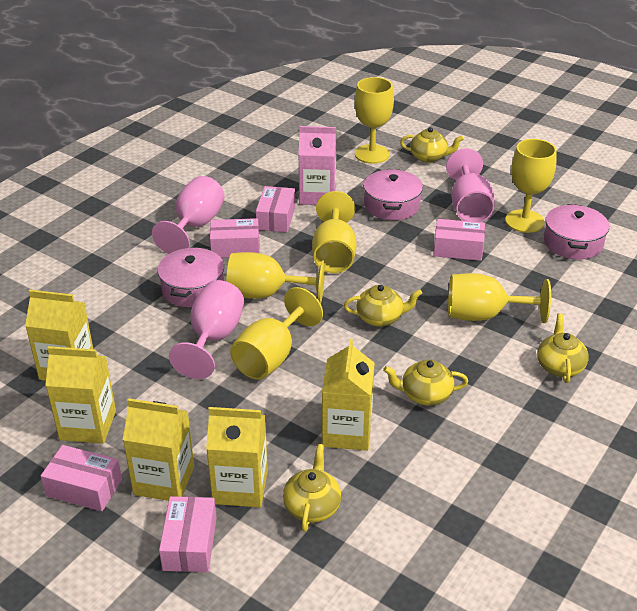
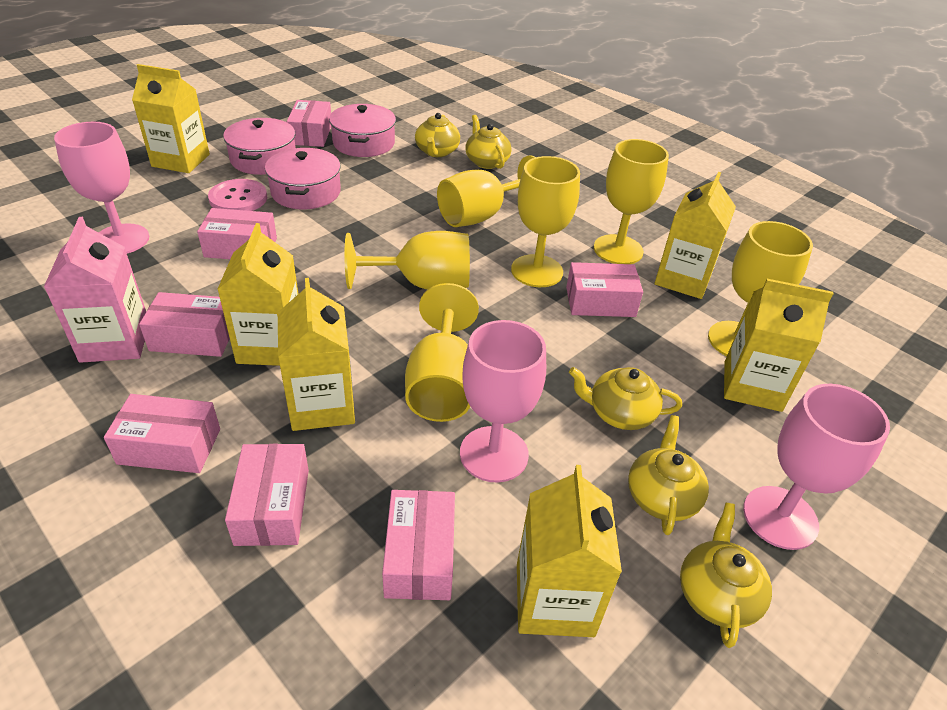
pink box: [41,445,122,511] [159,496,217,572] [210,218,260,258] [256,186,295,232] [433,219,485,261] = 5 -> [104,394,220,473] [139,292,230,357] [197,208,277,259] [225,444,309,546] [287,100,331,147] [382,490,455,600] [566,262,643,317] = 7
pink button: none = 0 -> [208,179,267,211] = 1
yellow carton: [25,289,93,381] [45,346,116,444] [123,398,194,501] [206,407,268,507] [322,339,374,451] = 5 -> [132,64,210,173] [217,223,298,366] [278,278,355,431] [517,465,622,637] [655,172,736,299] [724,279,833,412] = 6

